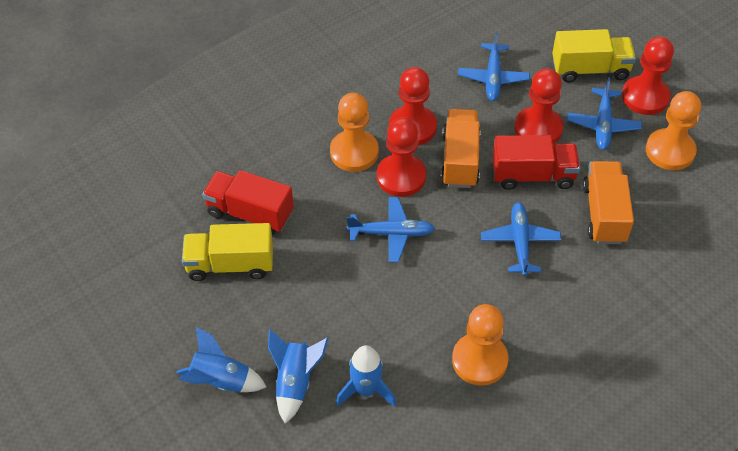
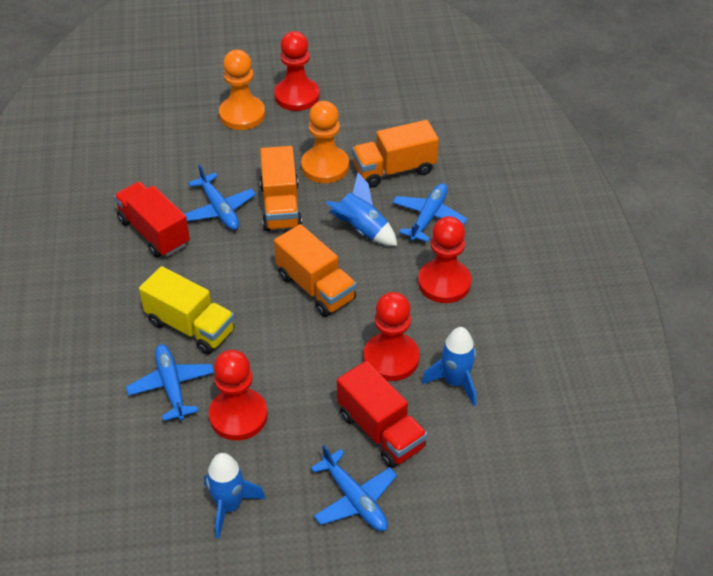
orange pawn: [330,93,379,172] [452,304,508,386] [646,91,701,170] = 3 -> [219,50,265,130] [301,101,349,183] = 2
orange truck: [440,109,481,188] [582,161,634,244] = 2 -> [260,146,302,231] [274,224,356,317] [352,120,439,188] = 3
yellow truck: [182,223,273,281] [552,29,636,82] = 2 -> [139,266,235,354] = 1

